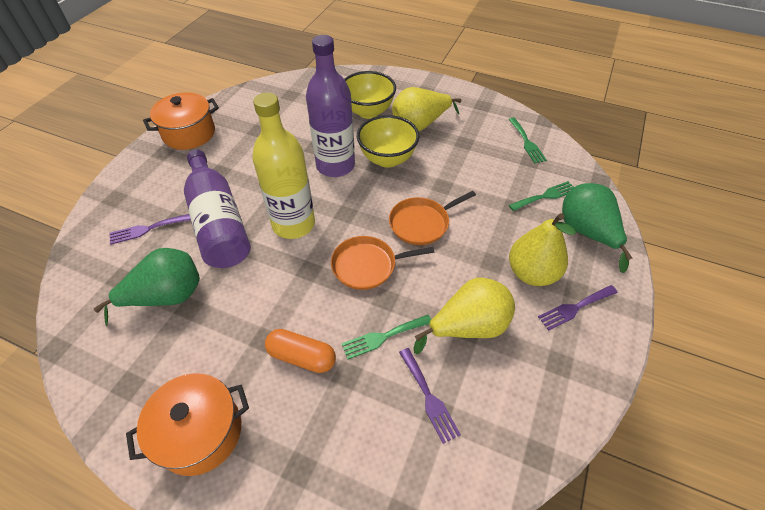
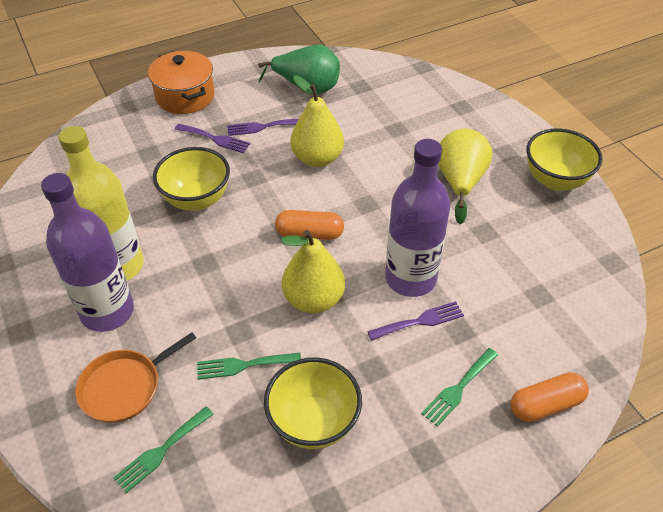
green pear: [94,248,200,326] [562,183,632,273] = 2 -> [258,44,340,95] = 1
orange capsule: [265,329,336,373] = 1 -> [275,210,344,240] [511,372,589,422] = 2
orange pan: [331,236,434,290] [389,191,476,245] = 2 -> [75,332,196,423] = 1
orange pot: [126,373,249,476] [143,92,219,150] = 2 -> [148,51,215,114] = 1
yellow bowl: [344,71,396,119] [357,115,419,168] = 2 -> [153,147,230,211] [264,358,362,449] [526,128,603,191] = 3

